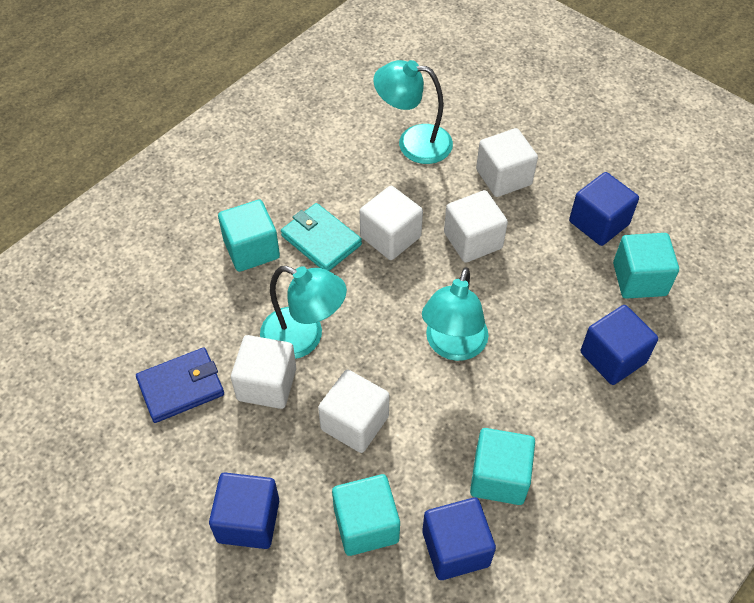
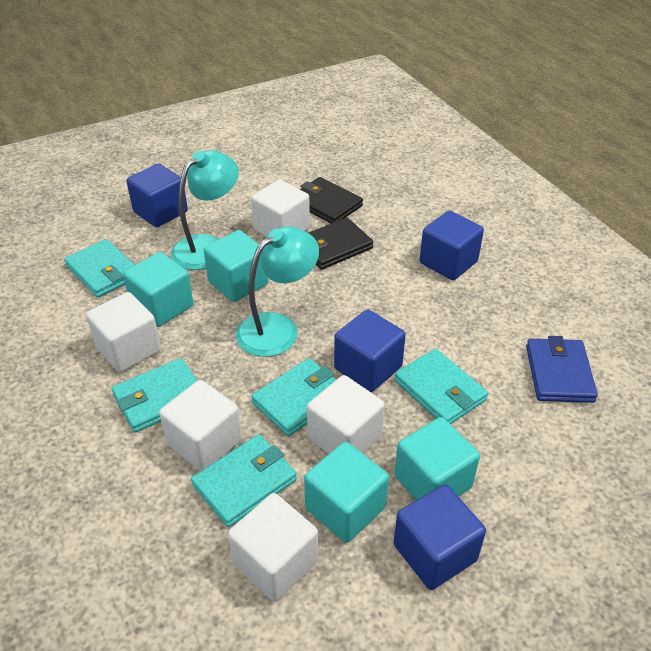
black wallet: none = 0 -> [300,177,363,223] [308,218,373,270] = 2
turquoise lamp: [260,266,347,359] [373,60,453,164] [422,267,488,361] = 3 -> [171,150,239,270] [236,226,319,357] = 2
turquoise wallet: [281,203,362,271] = 1 -> [64,239,134,297] [112,358,197,433] [191,434,297,527] [251,358,336,436] [394,349,488,424] = 5

